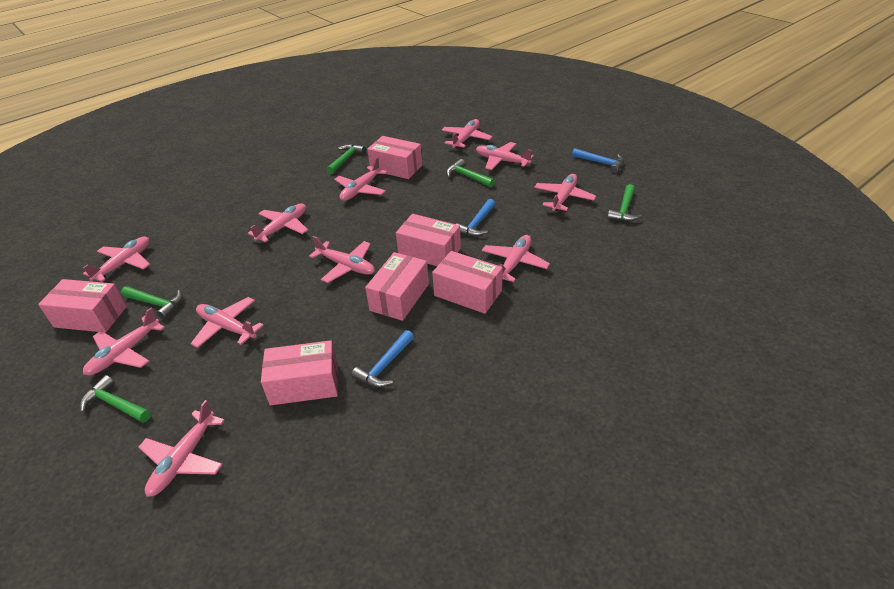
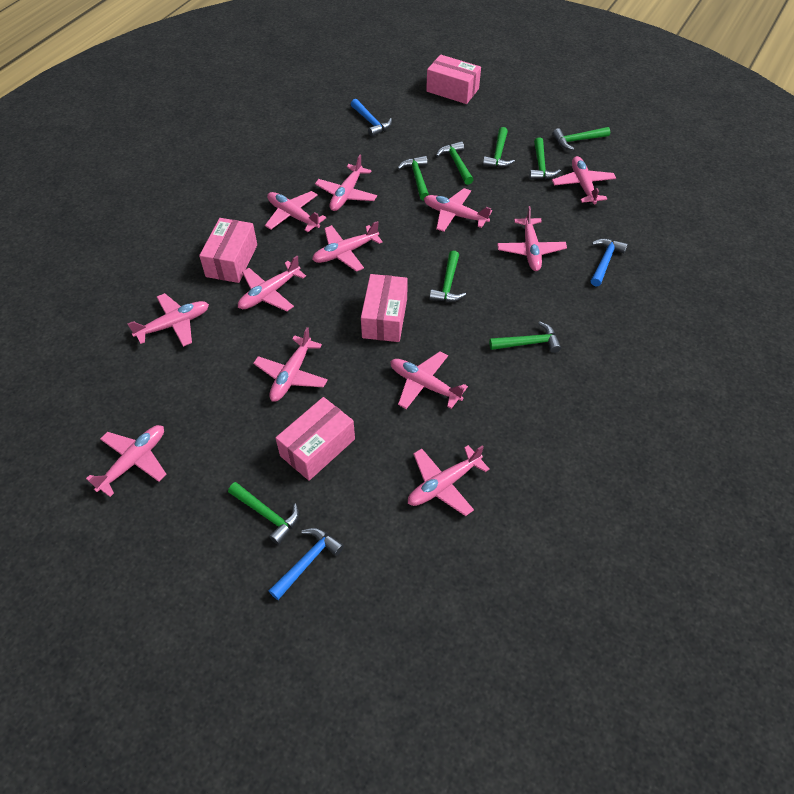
green hammer: [80,375,151,423] [121,286,183,319] [327,144,366,174] [446,159,495,187] [607,184,642,221] = 5 -> [228,482,299,545] [398,156,429,200] [429,251,466,302] [436,141,473,185] [483,127,515,168] [489,322,561,353] [529,138,561,180] [553,127,610,150] = 8
pink box: [38,279,127,333] [261,340,338,405] [365,252,429,321] [367,136,422,179] [396,214,461,266] [432,251,503,314] = 6 -> [199,218,257,283] [276,397,355,481] [361,274,408,342] [426,54,481,104] = 4
pink plane: [83,236,150,282] [83,308,165,375] [138,400,225,497] [191,297,264,348] [248,203,308,242] [309,236,375,283] [334,157,387,201] [442,119,492,149] [476,142,534,170] [482,235,550,282] [534,174,596,211] = 11 -> [86,425,167,497] [127,293,209,347] [238,256,306,311] [253,327,328,402] [265,191,326,232] [312,221,383,272] [315,155,377,211] [390,351,468,409] [408,445,489,516] [424,188,492,232] [497,206,567,271] [552,156,616,204] = 12

